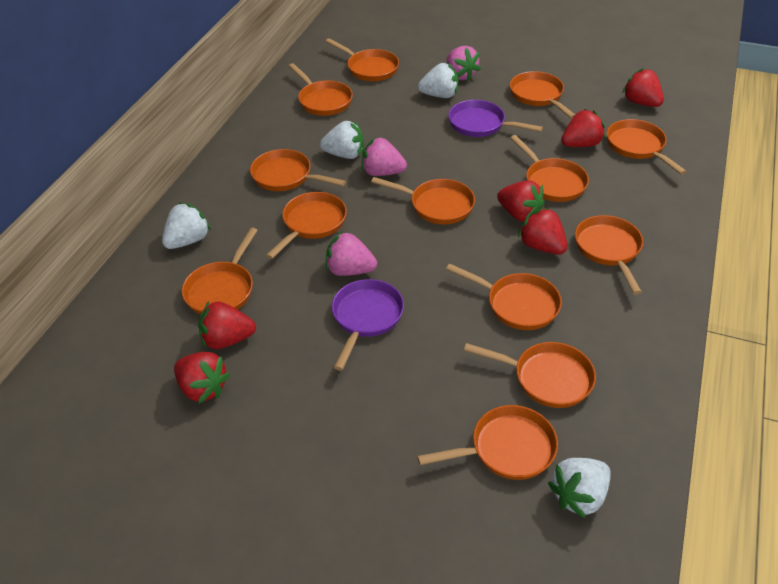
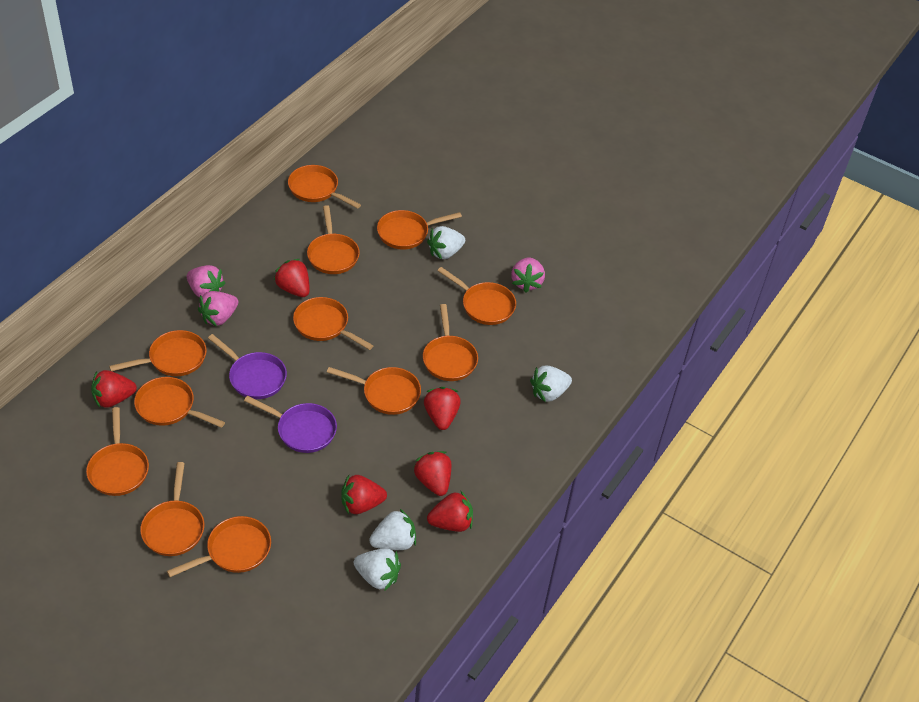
orange pan: [182,228,258,314] [250,149,346,191] [266,192,347,259] [289,63,353,116] [326,38,399,81] [371,177,475,224] [417,405,558,480] [446,264,562,330] [464,342,596,408] [510,71,575,119] [510,135,589,202] [575,215,643,295] [607,119,687,175] = 13 -> [86,407,149,496] [109,330,207,376] [134,377,225,428] [140,462,204,556] [167,516,271,577] [288,165,361,209] [293,297,374,350] [307,205,360,274] [327,367,421,415] [377,210,462,250] [423,304,478,381] [437,267,516,325] = 12

